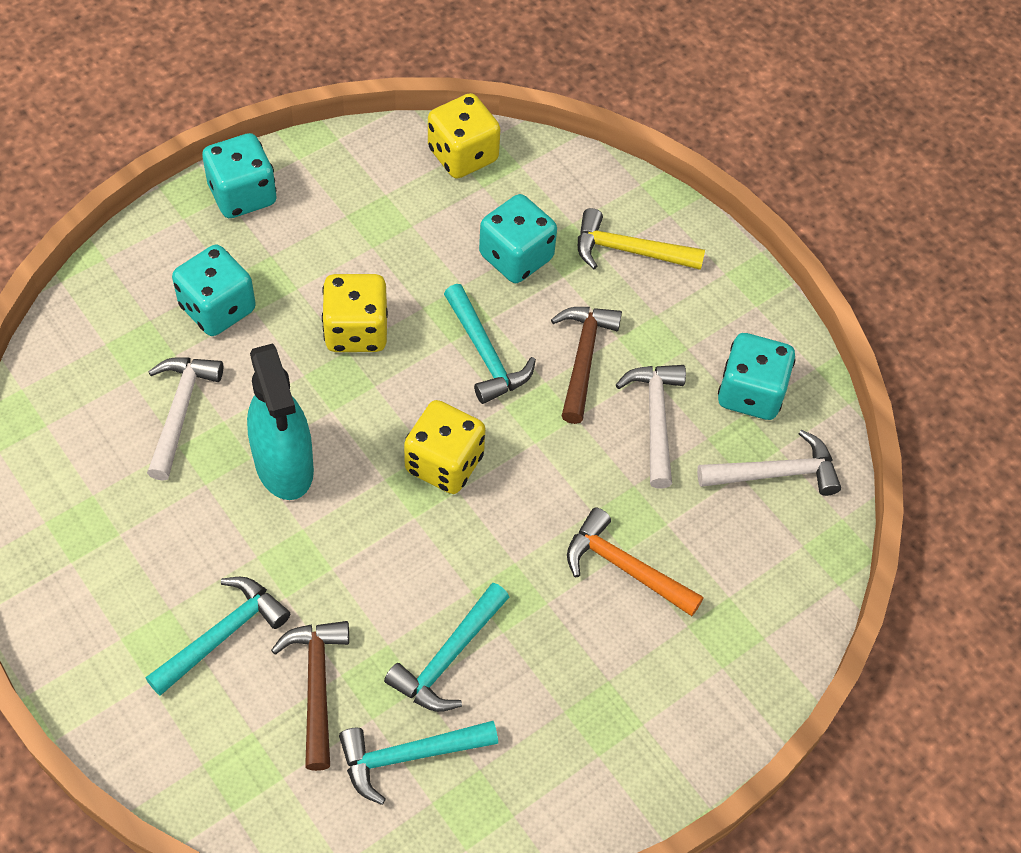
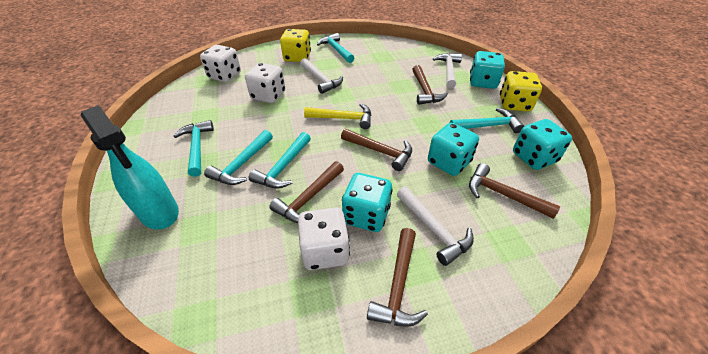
brown hammer: [271,621,349,771] [551,307,622,424] = 2 -> [269,161,344,223] [341,129,412,171] [367,228,428,327] [412,65,448,105] [469,163,560,219] = 5
orange hammer: [567,507,704,616] = 1 -> none = 0
turquoise hammer: [146,577,290,696] [339,721,498,805] [384,583,509,712] [444,284,536,404] = 4 -> [173,120,214,177] [204,130,273,185] [249,132,311,188] [317,33,354,63] [450,108,524,133] = 5
white dice: none = 0 -> [200,45,241,82] [245,63,285,103] [298,207,350,270] = 3
yellow dice: [322,274,388,352] [404,400,486,494] [428,93,500,179] = 3 -> [280,29,311,62] [500,71,542,112] = 2

